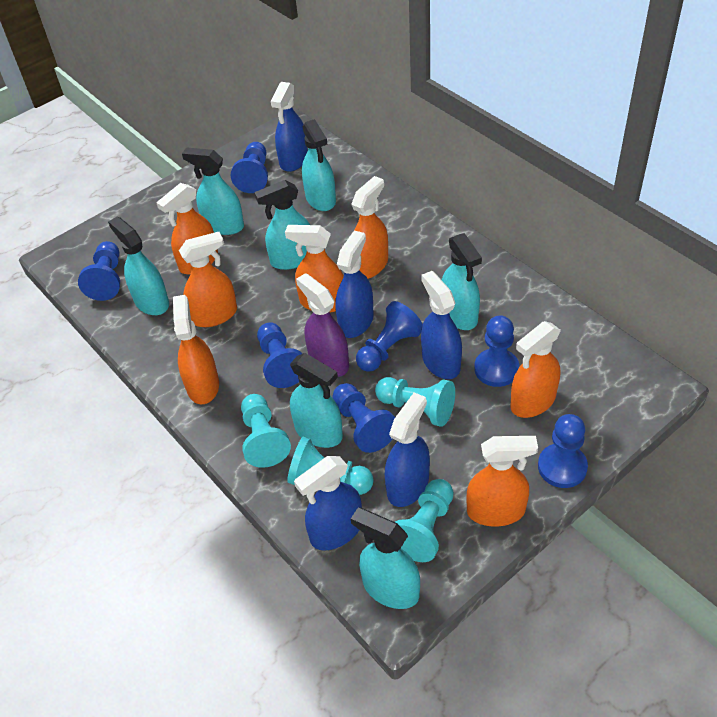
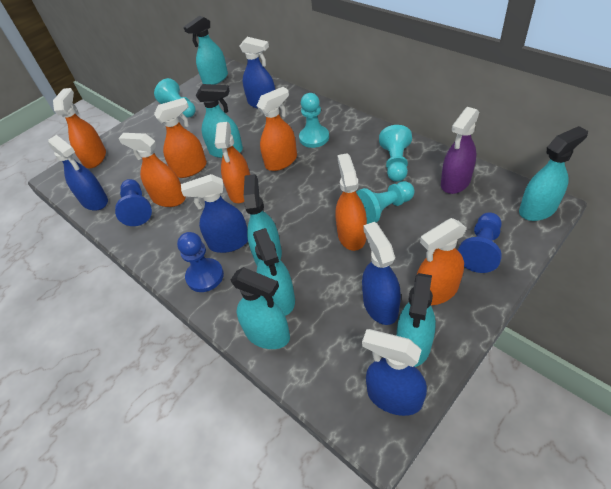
blue pawn: [78,241,120,301] [231,142,268,193] [257,323,303,388] [333,383,395,453] [356,301,423,372] [474,315,519,387] [538,414,588,488] = 7 -> [115,179,152,226] [177,232,224,292] [458,213,502,273] = 3

